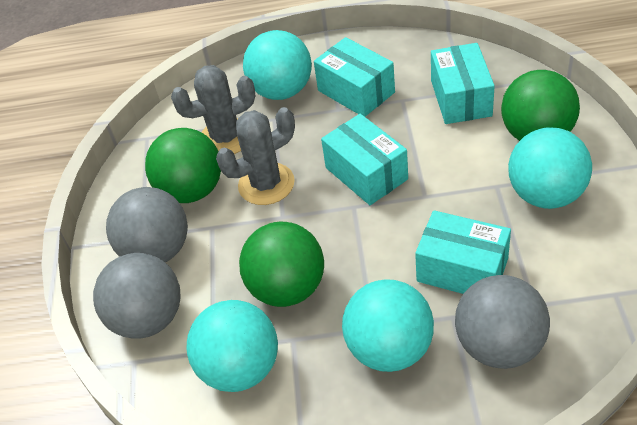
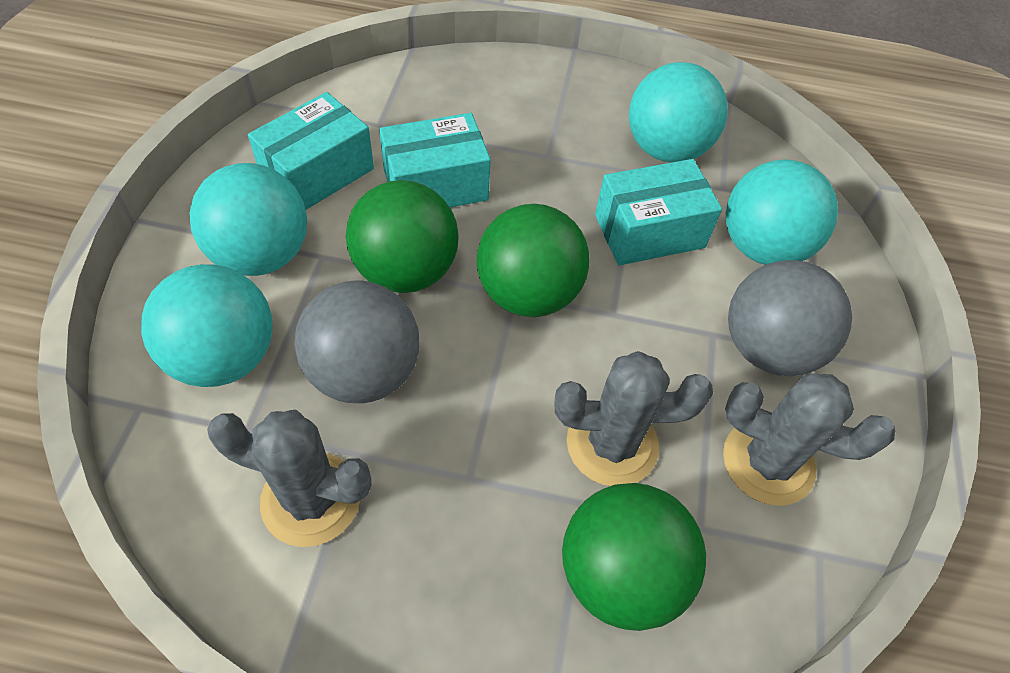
grey ball: [93,253,180,339] [106,187,188,262] [455,275,550,369] = 3 -> [294,280,420,403] [728,260,852,376] = 2
grey cactus: [171,65,256,154] [216,107,295,205] = 2 -> [207,410,372,547] [555,351,713,486] [723,374,895,506] = 3
turquoise box: [314,37,395,117] [321,114,408,205] [415,210,511,294] [431,43,495,124] = 4 -> [248,92,374,210] [379,113,491,207] [595,159,722,265] = 3

